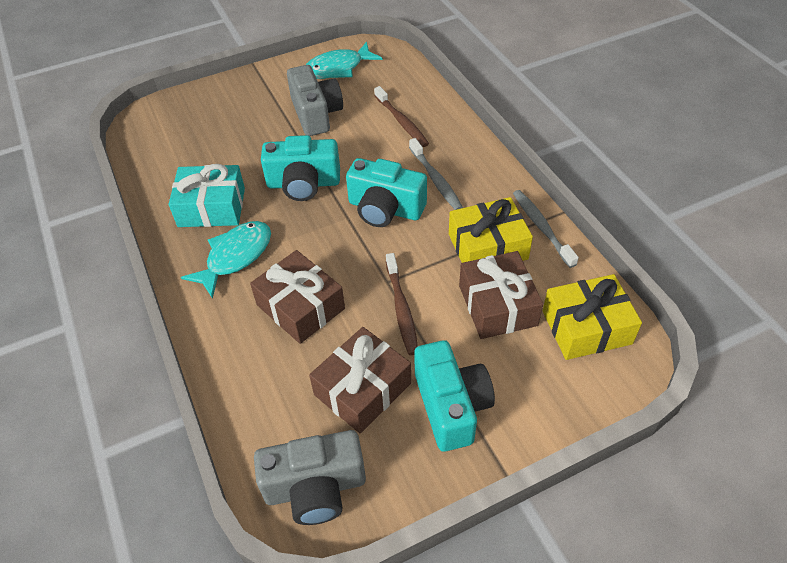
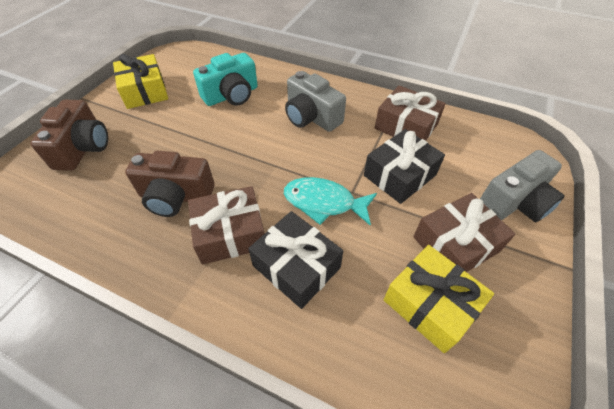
black gift: none = 0 -> [248,211,343,309] [364,129,445,204] = 2
brown camera: none = 0 -> [30,100,108,171] [125,151,215,217] = 2
brown toothbrush: [374,86,429,147] [386,253,418,355] = 2 -> none = 0
grey toothbrush: [409,138,463,210] [513,190,579,268] = 2 -> none = 0
turquoise camera: [261,135,340,201] [346,158,427,227] [415,340,495,452] = 3 -> [193,53,258,106] = 1
turquoise fish: [181,221,271,299] [306,42,382,79] = 2 -> [284,177,377,226] = 1
turquoise gift: [169,164,245,227] = 1 -> none = 0

